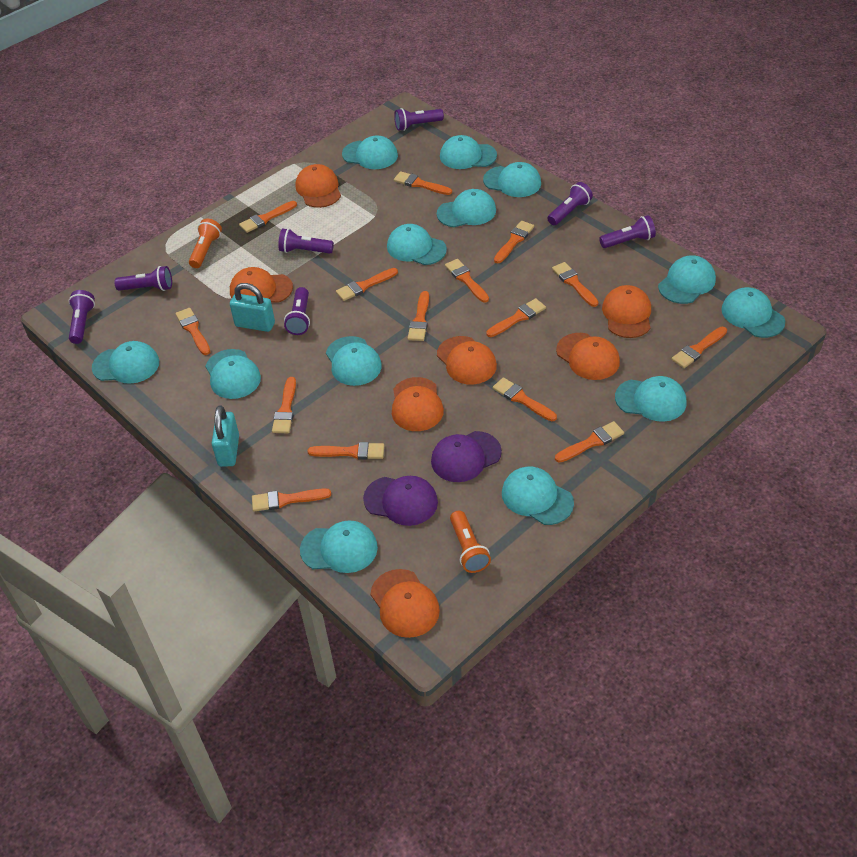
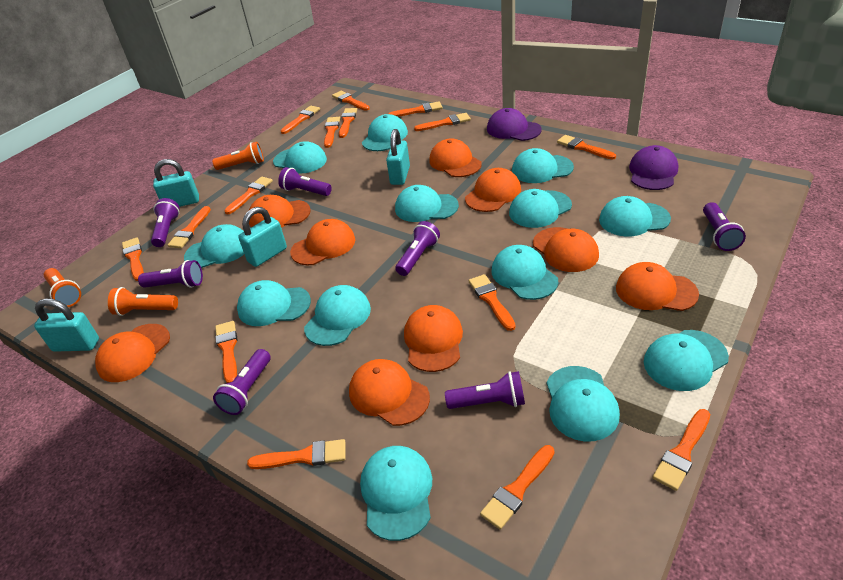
orange cap: [230,267,293,303] [296,164,341,208] [371,569,440,638] [392,377,444,431] [437,336,497,385] [556,333,620,380] [602,285,651,338] = 7 -> [95,324,170,382] [249,195,311,228] [290,219,355,266] [349,359,430,426] [404,305,463,372] [429,138,482,177] [465,168,521,212] [533,227,599,272] [616,262,699,311] = 9
orange flashlight: [189,218,222,268] [450,510,491,573] = 2 -> [44,268,81,307] [108,287,178,316] [212,142,264,170] = 3
turquoise padlock: [212,405,239,467] [230,283,275,332] = 2 -> [34,298,99,352] [153,159,199,207] [238,207,287,267] [386,129,410,185] = 4

